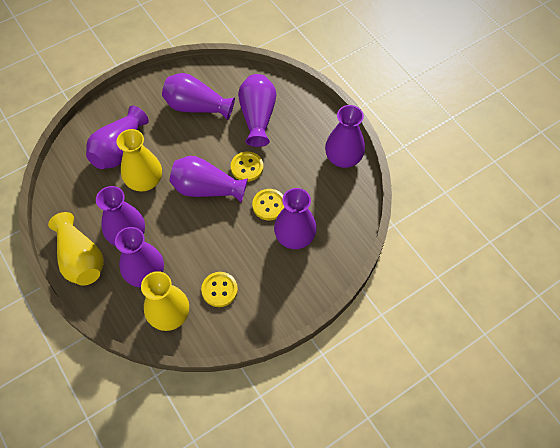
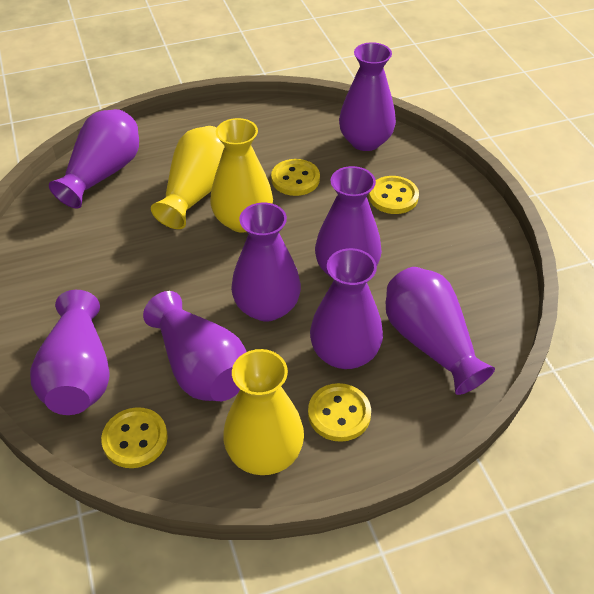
yellow button: [201,272,238,307] [231,152,264,182] [252,189,284,220] = 3 -> [101,407,168,468] [271,159,320,196] [308,383,371,442] [369,176,419,214] = 4

